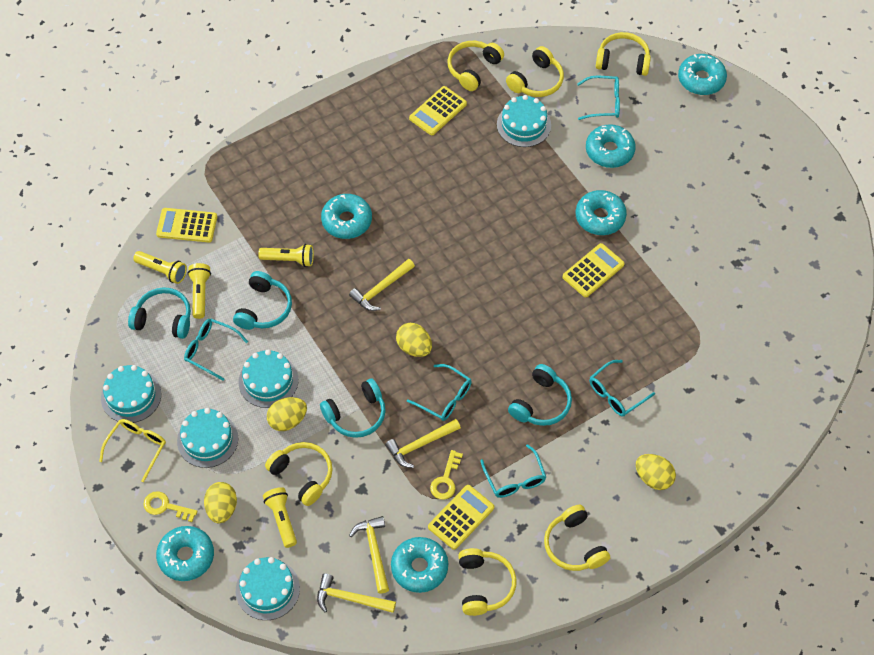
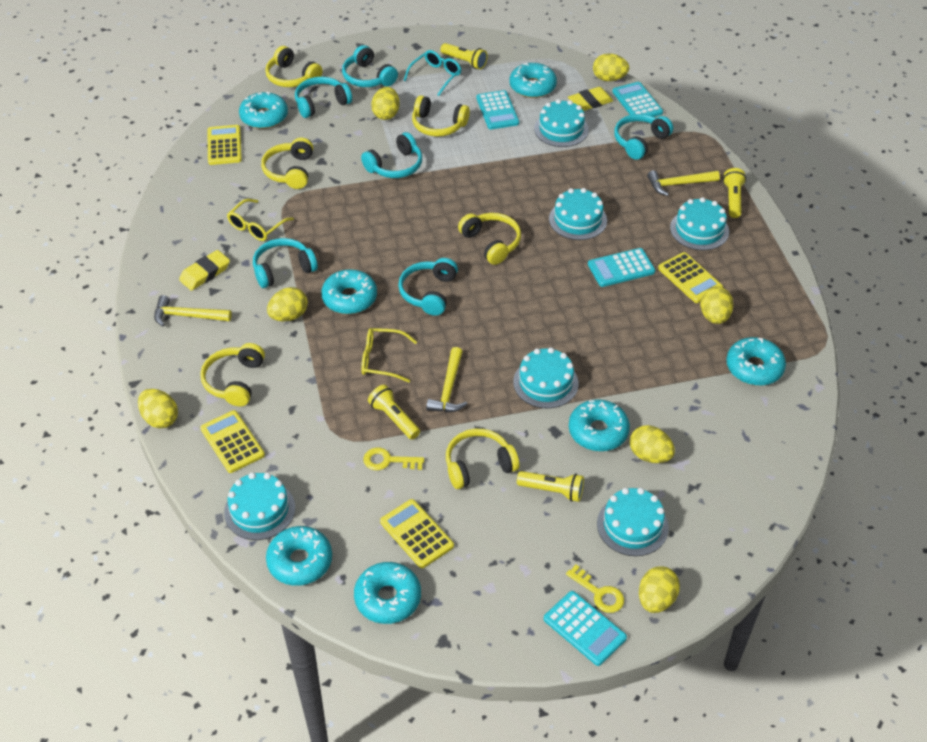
turquoise cake: [101,365,161,423] [177,408,238,468] [236,557,300,620] [239,350,299,408] [497,95,551,147] = 5 -> [224,472,295,540] [513,347,579,408] [534,99,589,147] [549,188,607,240] [597,488,669,556] [670,197,729,250] = 6
turquoise calculator: none = 0 -> [476,90,519,129] [544,591,627,666] [588,248,655,287] [613,82,663,117] = 4
turquoise donut: [156,526,214,581] [321,194,372,239] [391,537,448,593] [576,190,627,235] [586,124,636,168] [678,54,727,95] = 6 -> [239,92,288,129] [266,526,332,586] [321,269,377,314] [354,562,421,624] [509,63,557,98] [569,399,630,451] [726,337,786,386] = 7
turquoise glasses: [184,319,248,381] [407,364,472,421] [480,444,546,498] [577,76,620,120] [589,360,655,416] = 5 -> [404,50,461,96] = 1
turquoise headphones: [128,288,191,339] [233,271,292,330] [320,378,386,438] [508,364,572,426] = 4 -> [253,238,318,288] [295,77,352,118] [342,45,398,87] [361,132,422,178] [398,258,458,316] [614,114,673,160] = 6
yellow egg: [204,482,237,523] [267,397,307,431] [396,323,432,357] [636,454,676,490] = 4 -> [138,389,178,428] [267,287,308,321] [371,87,400,120] [593,54,629,81] [630,425,675,463] [639,566,680,613] [700,286,733,324] = 7
yellow eraser: none = 0 -> [179,250,230,291] [568,87,613,111] = 2
yellow glasses: [99,419,166,482] = 1 -> [227,199,294,241] [361,328,417,383] = 2
yellow hammer: [317,573,396,613] [349,259,415,311] [349,516,389,593] [385,419,461,468] = 4 -> [154,295,232,327] [426,347,467,412] [647,170,720,196] = 3

